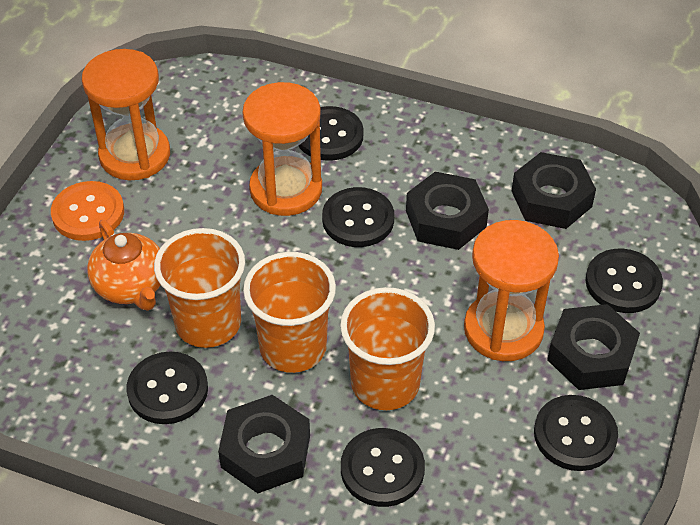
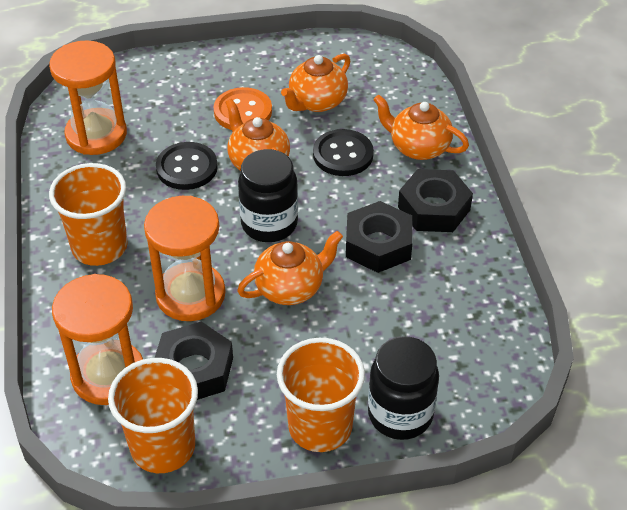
black button: [127,351,208,424] [299,106,364,161] [322,187,394,247] [341,428,425,507] [534,395,618,471] [585,249,663,313] = 6 -> [156,142,218,190] [313,129,374,176] = 2
black jar: none = 0 -> [238,149,298,242] [368,336,439,440] = 2
black nut: [218,395,310,493] [406,172,489,250] [512,152,596,229] [547,304,640,390] = 4 -> [155,321,233,400] [346,201,413,273] [398,169,473,232] = 3
orange teapot: [87,220,161,311] = 1 -> [225,99,290,171] [237,231,343,305] [281,54,350,112] [373,94,469,160] = 4

